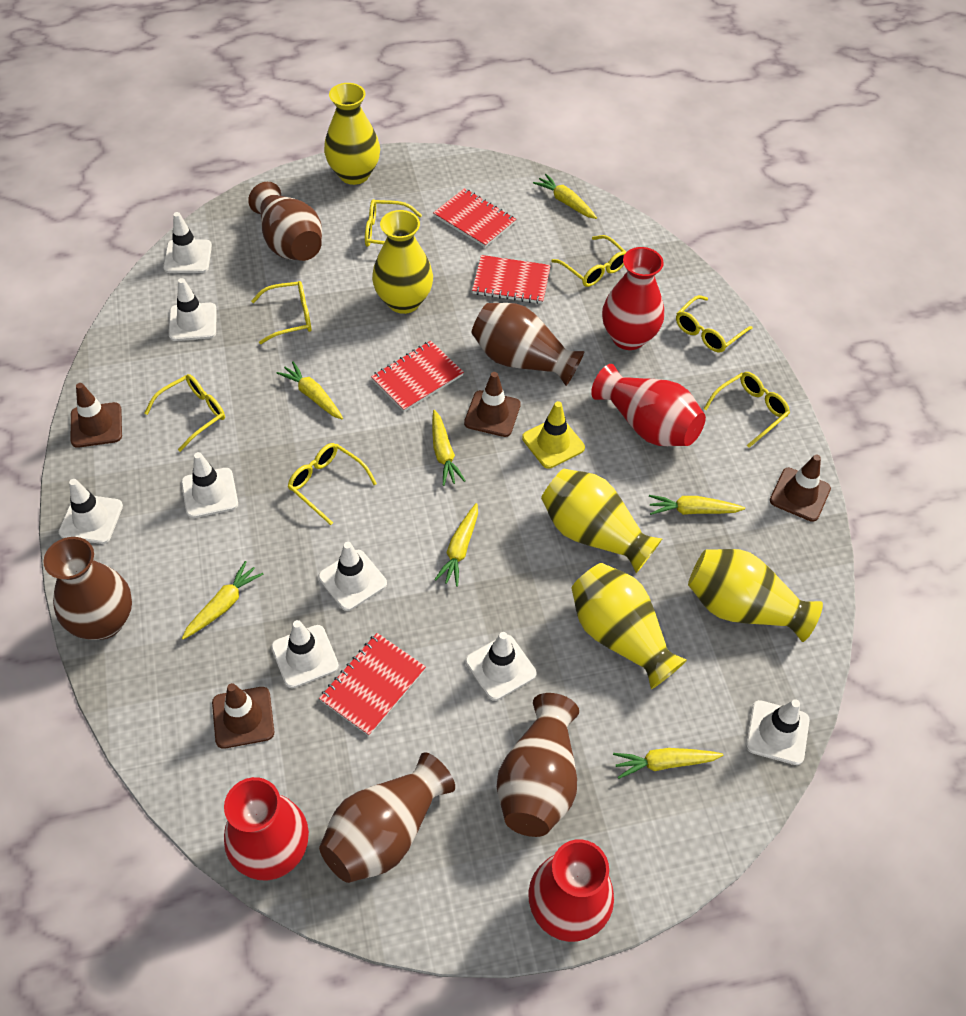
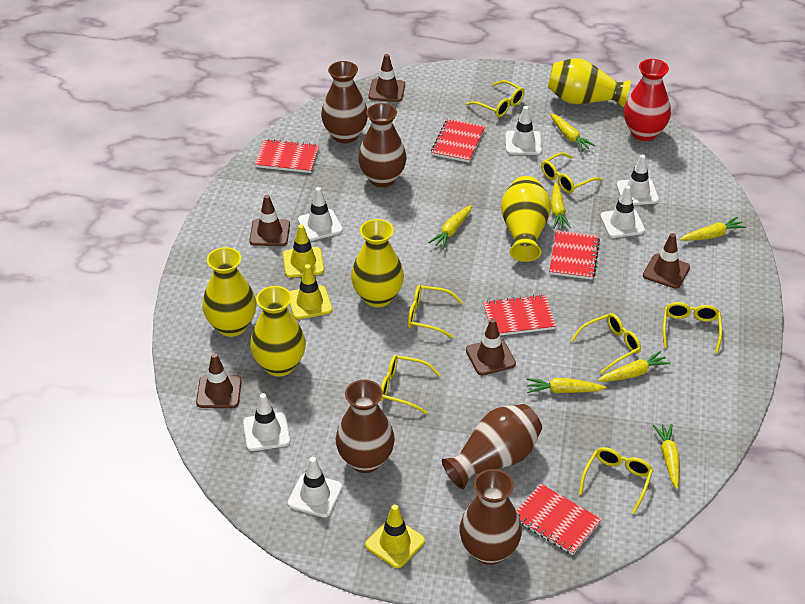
brown traffic cone: [71,383,122,448] [212,683,274,749] [464,372,521,437] [770,454,831,522] = 4 -> [196,353,242,408] [249,195,290,246] [368,54,405,102] [466,318,516,375] [643,233,690,289] = 5
red notebook: [319,633,426,736] [371,341,464,412] [433,188,516,248] [472,255,551,304] = 4 -> [255,139,319,173] [431,119,485,163] [483,294,556,336] [516,484,602,555] [549,230,600,280] = 5
red vase: [224,777,309,880] [528,839,614,942] [591,364,706,446] [602,247,664,350] = 4 -> [624,59,671,141] = 1
white traffic cone: [59,479,123,544] [163,212,212,273] [169,278,216,341] [181,452,238,518] [271,620,339,688] [318,542,387,611] [465,632,536,701] [746,699,810,765] = 8 -> [243,393,290,451] [288,457,343,518] [298,187,343,241] [505,106,542,155] [600,185,645,238] [616,155,659,205] = 6
yellow traffic cone: [522,401,585,469] = 1 -> [283,224,324,278] [290,264,333,319] [365,504,425,568] = 3

